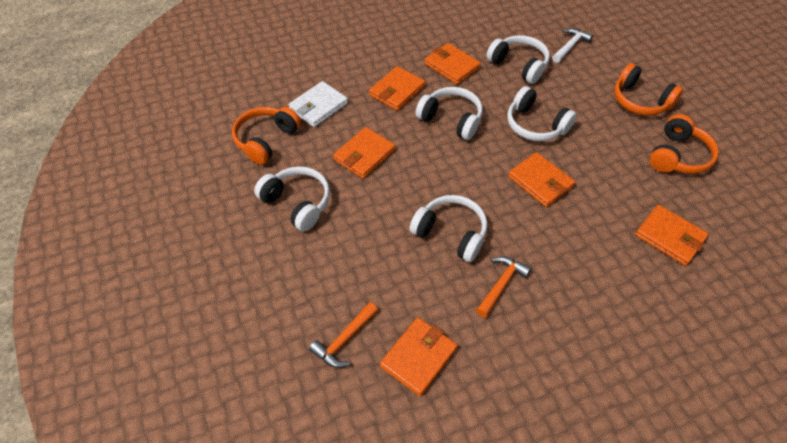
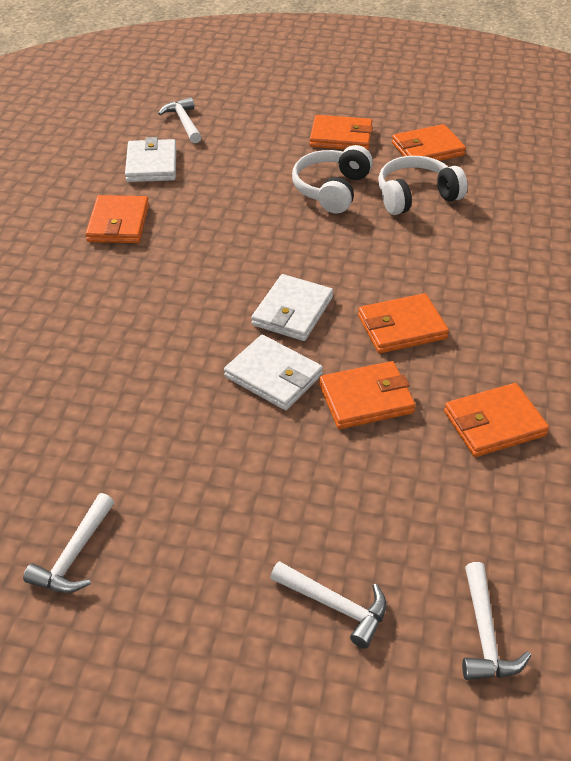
orange hammer: [309,302,378,368] [476,256,531,318] = 2 -> none = 0
orange headphones: [232,107,301,165] [614,63,683,116] [649,114,719,174] = 3 -> none = 0
white hammer: [552,28,593,63] = 1 -> [23,493,114,593] [158,97,201,143] [270,561,387,649] [462,562,531,680] = 4
white headphones: [254,166,330,231] [410,195,487,262] [415,87,483,140] [486,35,550,84] [507,86,577,141] = 5 -> [292,145,373,214] [378,156,468,215] = 2
white wallet: [288,81,348,127] = 1 -> [125,137,177,182] [224,335,323,410] [251,274,333,341] = 3

